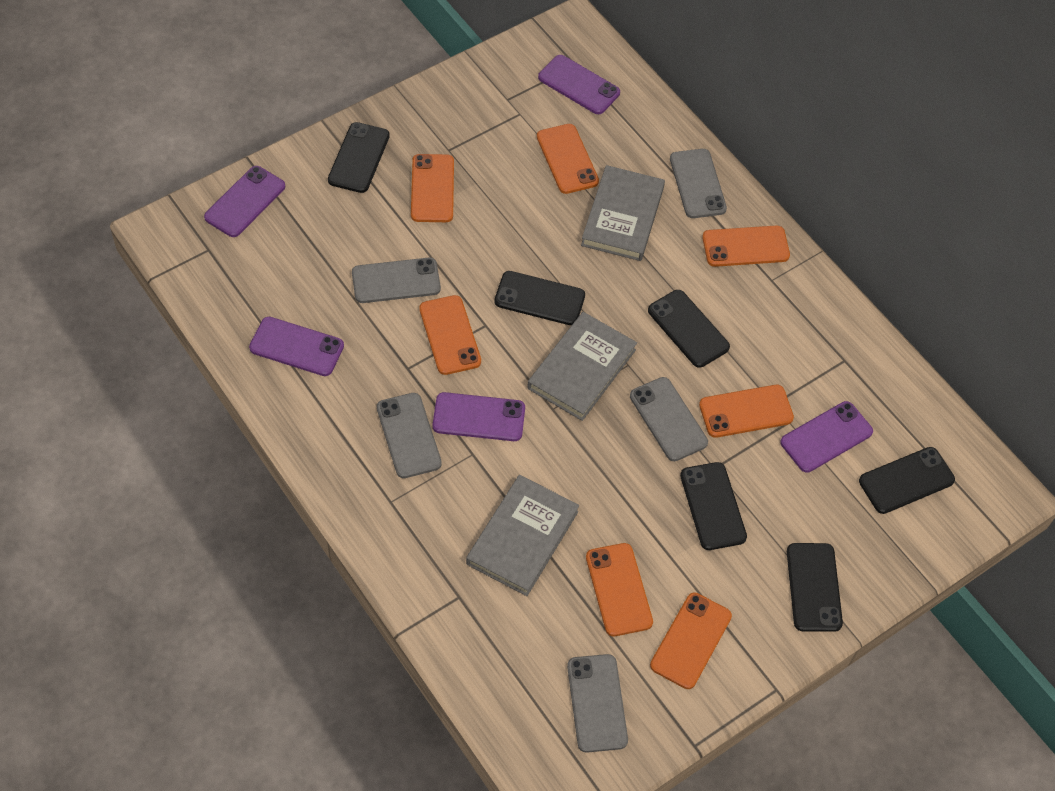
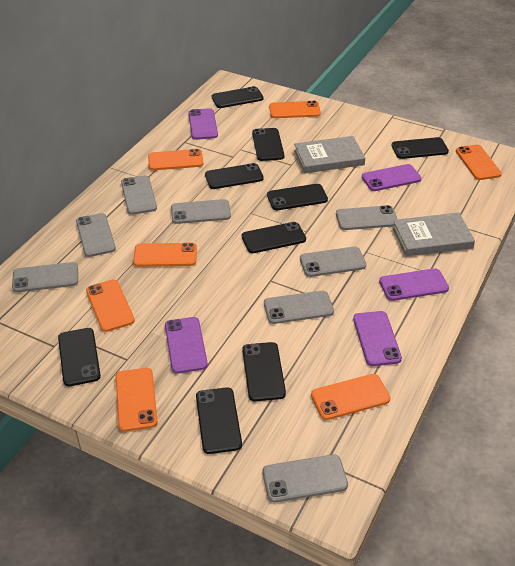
black phone: [328,122,390,193] [494,271,585,325] [648,290,730,368] [680,462,747,550] [787,543,843,632] [859,447,955,514] = 6 -> [58,328,101,386] [196,387,242,454] [205,163,264,189] [212,86,263,108] [242,222,306,253] [242,342,286,401] [252,128,284,161] [267,184,328,210] [391,137,449,159] = 9
grey book: [466,475,579,596] [527,312,637,421] [581,165,665,261] = 3 -> [294,136,365,173] [392,213,475,256] = 2
grey phone: [352,258,441,303] [377,393,442,478] [567,654,628,753] [630,377,708,461] [670,149,727,218] = 5 -> [12,262,78,292] [76,213,116,257] [121,176,157,215] [171,199,231,224] [263,455,348,503] [264,291,334,324] [300,247,366,277] [336,205,397,230] = 8

